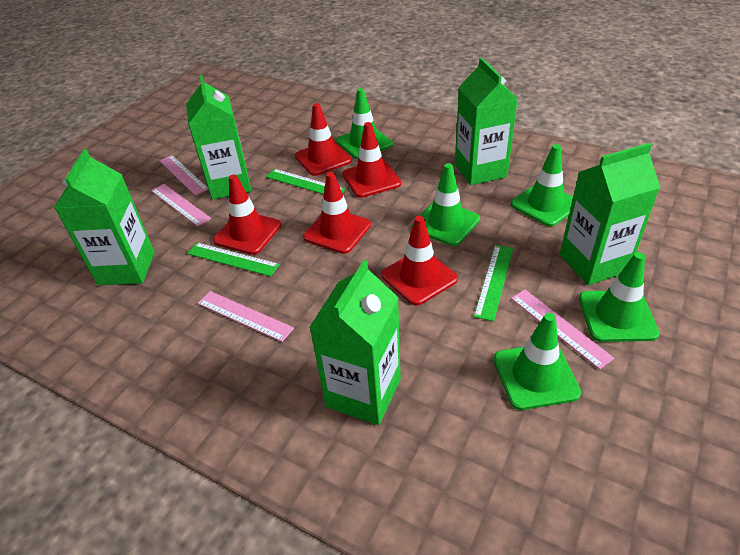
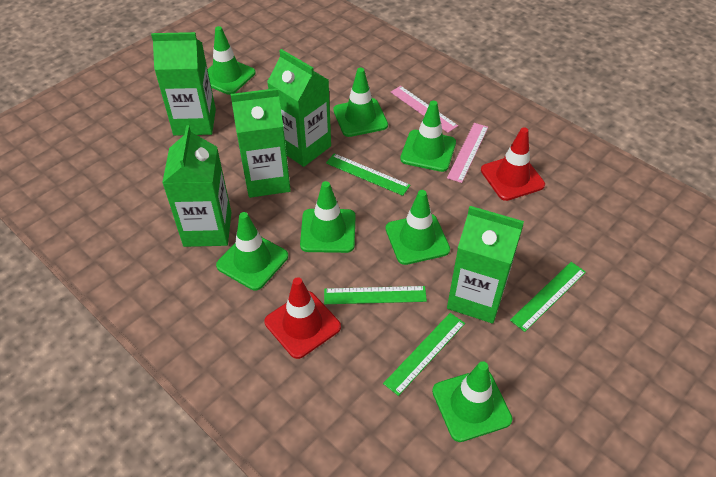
green ruler: [187,243,280,276] [266,169,345,194] [474,245,513,322] = 3 -> [324,286,427,304] [326,153,410,196] [383,313,465,396] [510,262,586,332] = 4
green traffic cone: [336,88,393,159] [412,163,480,246] [494,313,581,410] [511,144,573,227] [579,252,660,342] = 5 -> [208,26,256,95] [216,212,288,290] [300,181,355,253] [333,68,388,137] [386,190,450,265] [400,101,456,172] [432,361,513,442] = 7
pink ruler: [151,184,211,227] [159,155,209,196] [197,291,294,342] [511,290,614,369] = 4 -> [391,86,458,133] [447,123,488,183] = 2
red traffic cone: [213,175,281,255] [295,103,352,176] [303,172,371,254] [342,122,401,198] [381,216,458,305] = 5 -> [264,277,341,359] [481,127,545,201] = 2

